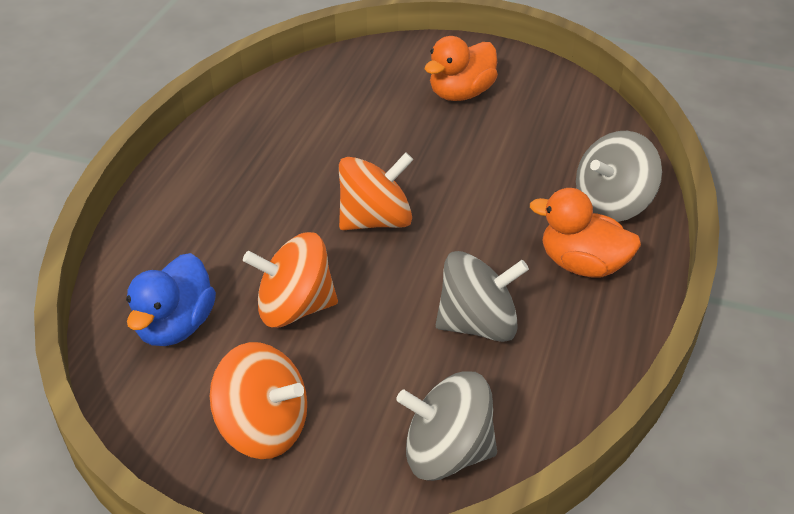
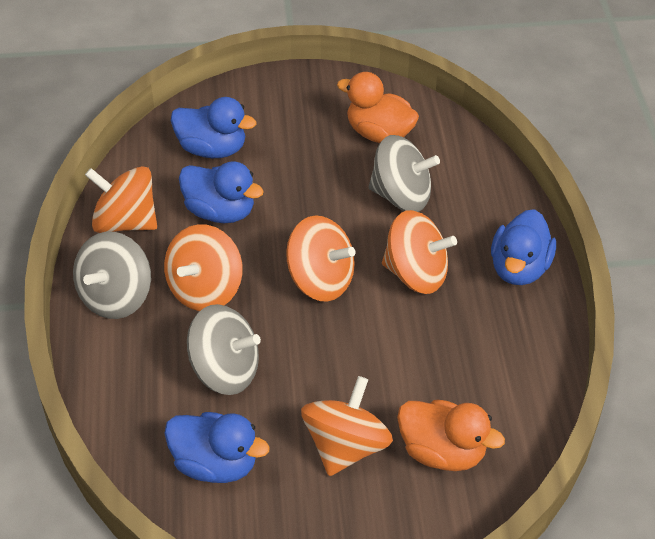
blue duck: [126,253,216,346] = 1 -> [164,412,270,483] [171,97,257,158] [179,161,264,223] [491,209,556,285] = 4
orange spinning top: [210,342,307,459] [243,232,338,328] [339,152,413,230] = 3 -> [85,166,157,233] [164,224,243,311] [286,215,356,301] [301,376,393,476] [382,210,457,294] = 5

